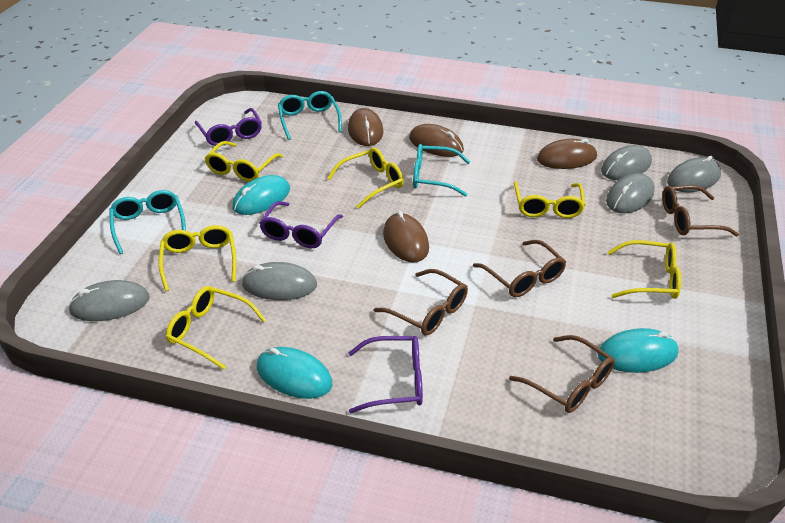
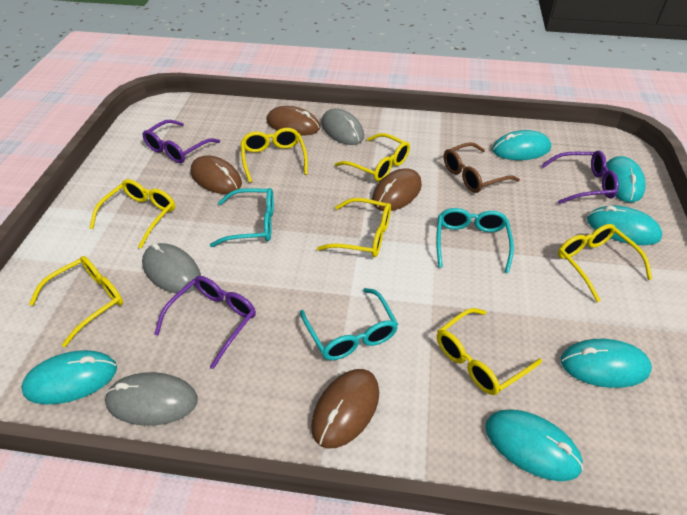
brown glasses: [374,269,468,335] [473,240,566,297] [509,335,615,413] [662,185,739,237] = 4 -> [444,142,520,193] = 1
grey mouse: [68,280,150,321] [241,262,317,300] [601,145,652,180] [606,173,655,213] [667,156,721,192] = 5 -> [105,372,198,426] [142,243,201,293] [321,109,364,145] = 3
turquoise mouse: [232,175,290,215] [257,347,332,399] [598,328,678,373] = 3 -> [21,350,117,404] [485,410,584,481] [492,130,551,160] [561,339,652,388] [587,206,662,245] [604,156,646,202] = 6
yellow glasses: [159,225,237,291] [166,286,266,370] [205,141,283,182] [327,147,404,209] [514,181,585,218] [608,240,681,299] = 6 -> [29,256,123,347] [90,179,175,248] [241,128,308,183] [317,198,391,257] [335,133,410,182] [437,308,542,395] [558,224,652,302] = 7

